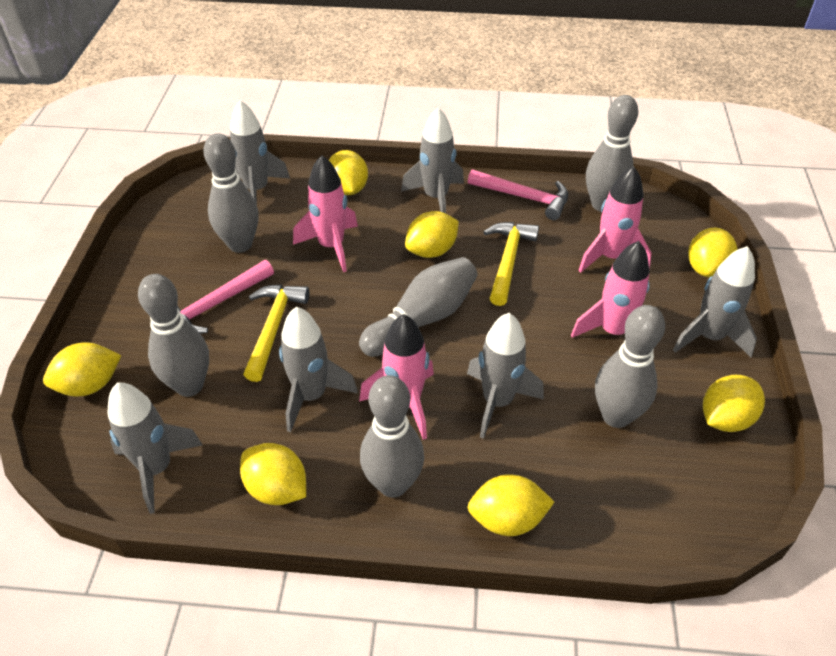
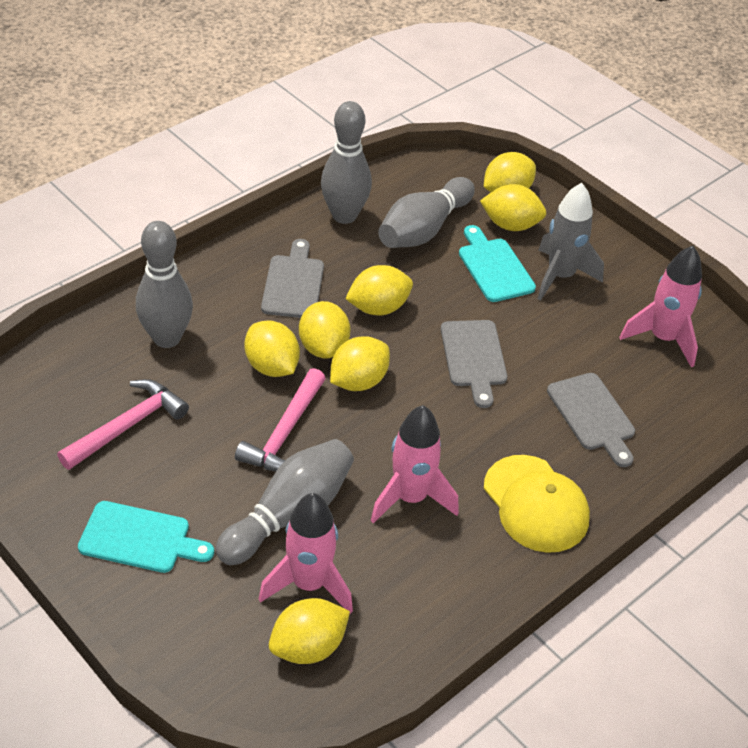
grey bowling pin: [138,274,209,397] [203,133,259,253] [359,257,478,357] [360,375,424,498] [586,95,638,212] [595,305,665,428] = 6 -> [136,221,193,348] [216,439,354,565] [321,101,372,224] [378,177,475,248] = 4
grey cutting board: none = 0 -> [261,239,324,318] [441,320,507,408] [547,373,635,467] = 3
grey rocket: [107,382,203,514] [230,100,290,205] [279,306,358,432] [401,107,464,213] [467,313,544,439] [673,246,757,357] = 6 -> [537,183,604,301] = 1
pink rocket: [293,155,358,272] [359,314,434,440] [571,241,650,338] [578,166,652,273] = 4 -> [259,493,353,614] [371,405,459,524] [619,246,702,368] = 3
turquoise cutting board: none = 0 -> [78,501,214,573] [459,225,536,302] = 2
yellow cap: none = 0 -> [484,455,590,553] = 1
yellow hammer: [243,285,309,382] [484,222,539,306] = 2 -> none = 0

